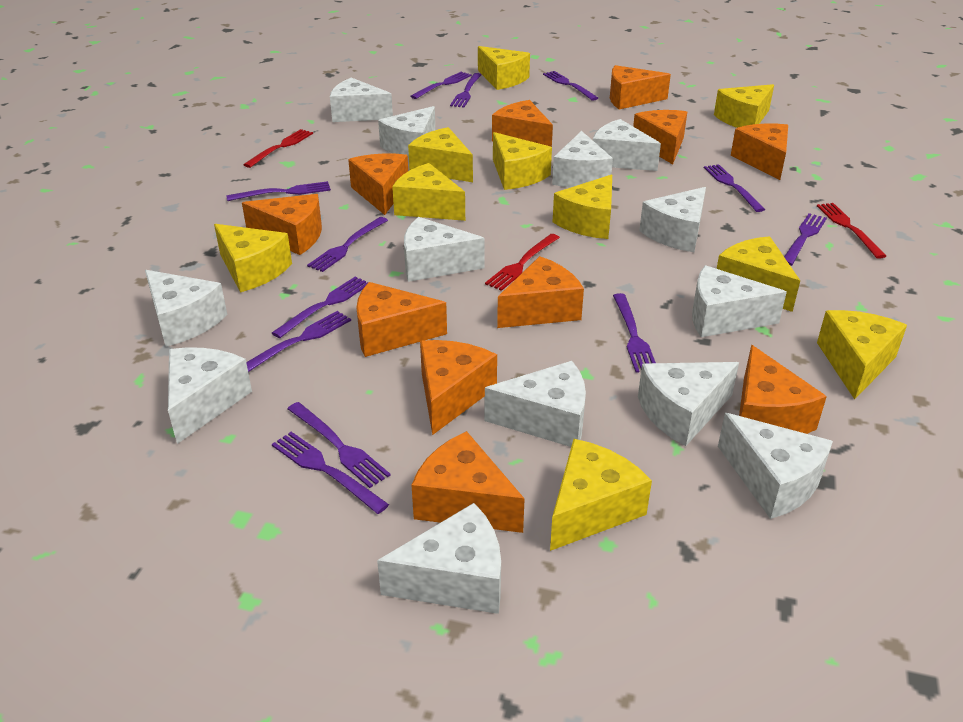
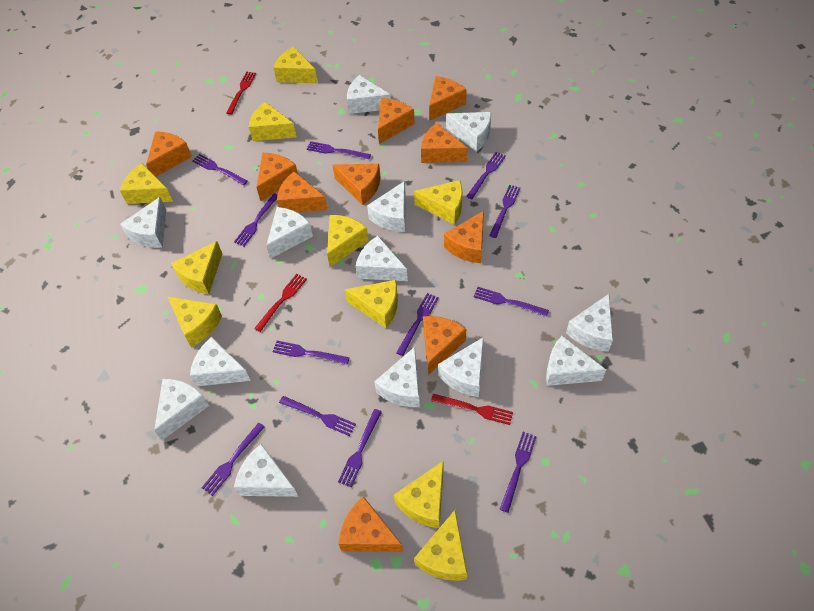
orange cheese: [242,194,322,255] [348,153,408,215] [356,282,447,357] [411,431,525,533] [420,340,497,435] [492,100,553,147] [497,256,584,328] [610,65,671,109] [633,110,687,164] [731,123,788,180] [739,345,827,434] = 11 -> [146,131,192,177] [256,153,298,201] [277,171,328,212] [333,164,381,205] [338,496,403,552] [378,98,415,144] [421,123,467,163] [423,316,466,374] [429,76,467,121] [444,211,484,263] = 10

